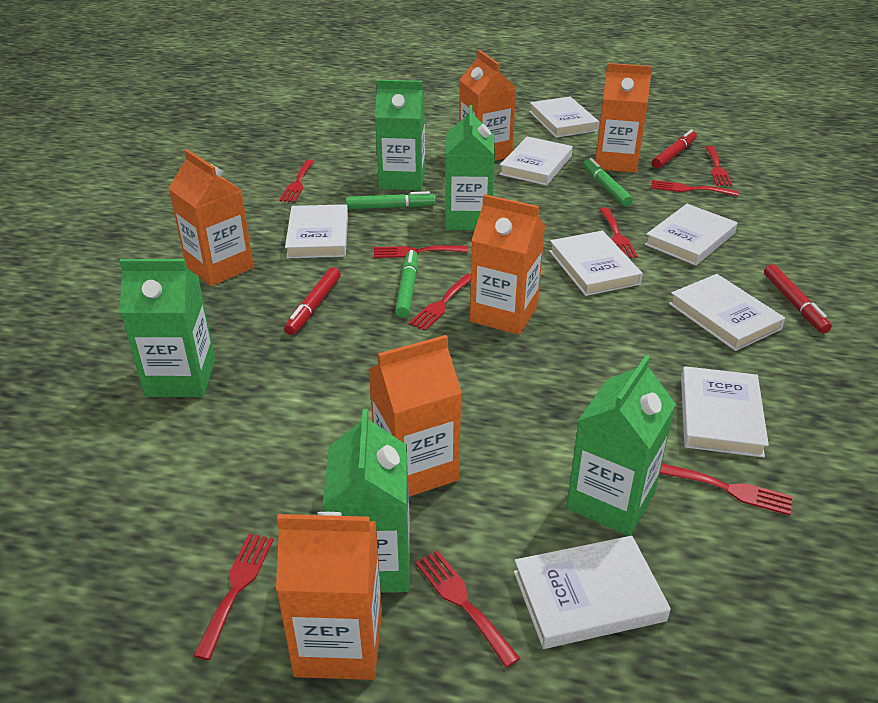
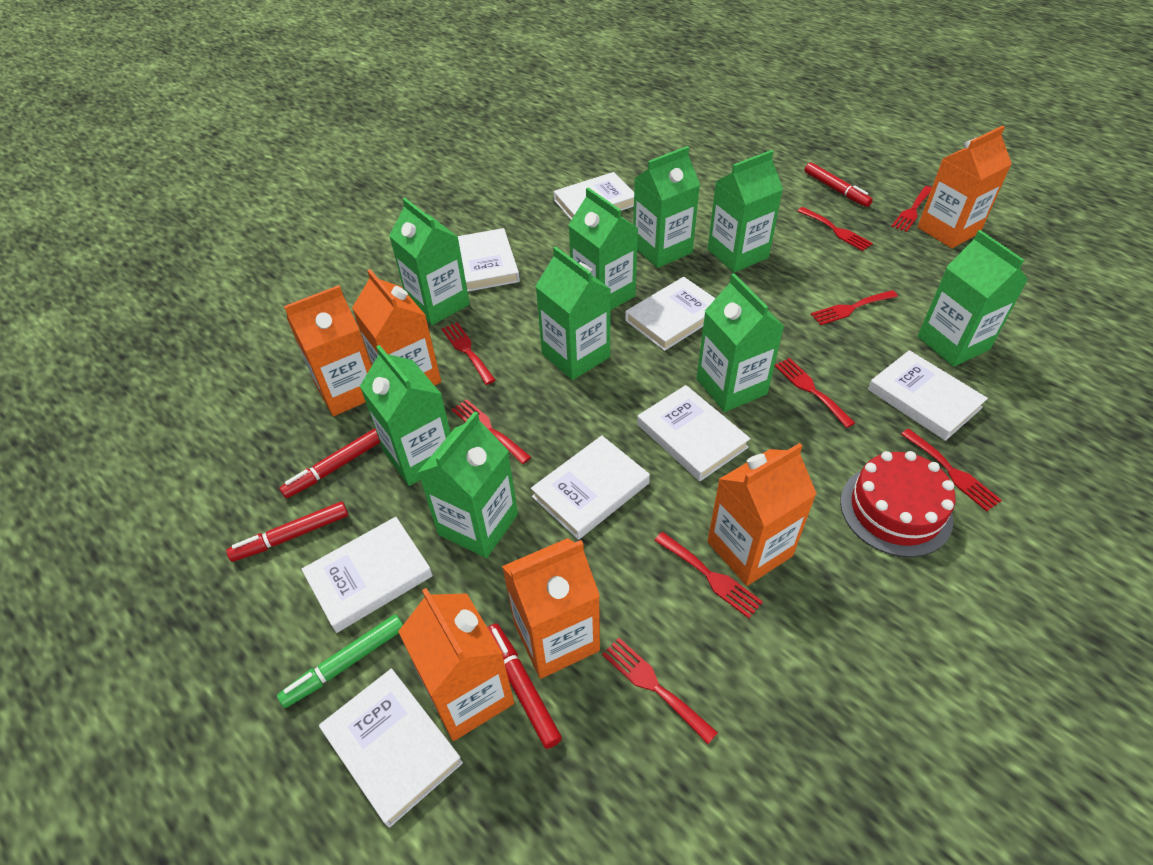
green carton: [119,259,216,397] [323,409,410,593] [375,80,425,191] [445,105,495,230] [566,355,676,536] = 5 -> [360,345,451,486] [389,198,470,325] [418,411,518,558] [535,246,611,380] [569,187,638,310] [633,146,700,268] [696,273,784,412] [708,150,783,273] [918,230,1028,367] = 9
green marker: [346,191,436,209] [395,250,418,318] [583,158,633,207] = 3 -> [277,614,403,708] = 1
red cake: none = 0 -> [840,451,956,557] = 1
red marker: [284,267,341,335] [652,130,697,169] [764,264,832,333] = 3 -> [226,502,348,562] [279,429,380,498] [487,624,562,749] [804,162,873,207] = 4

